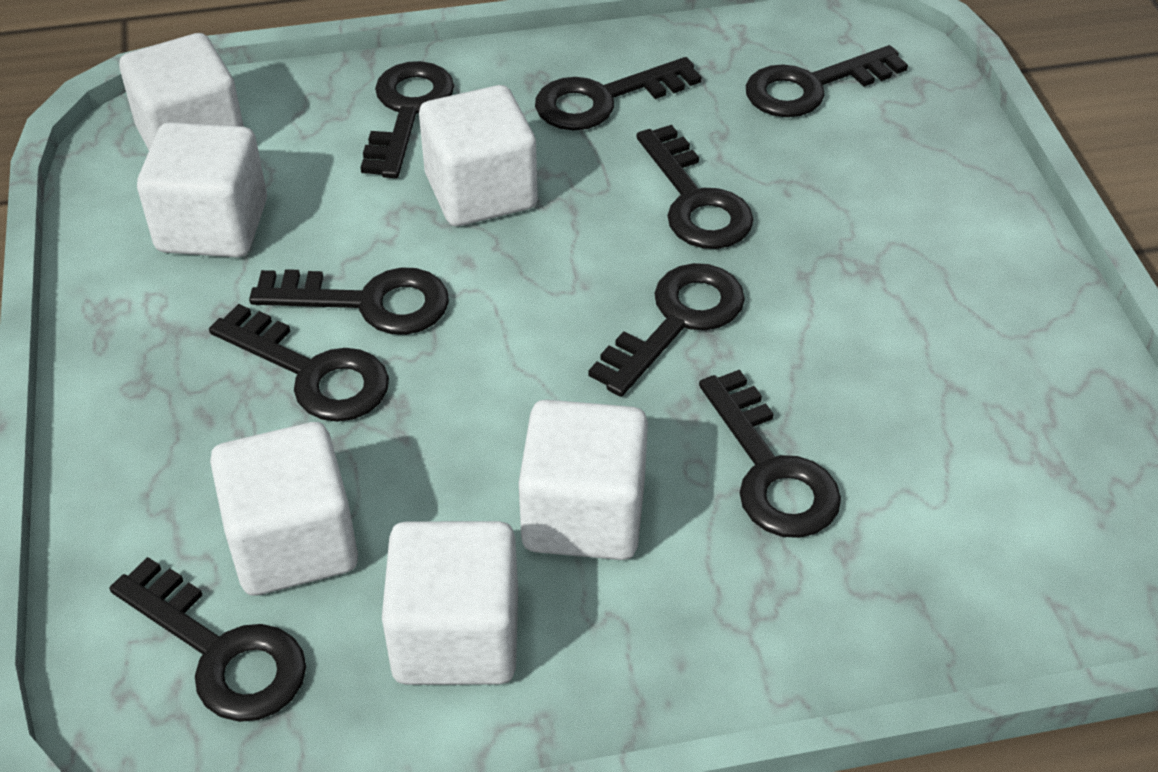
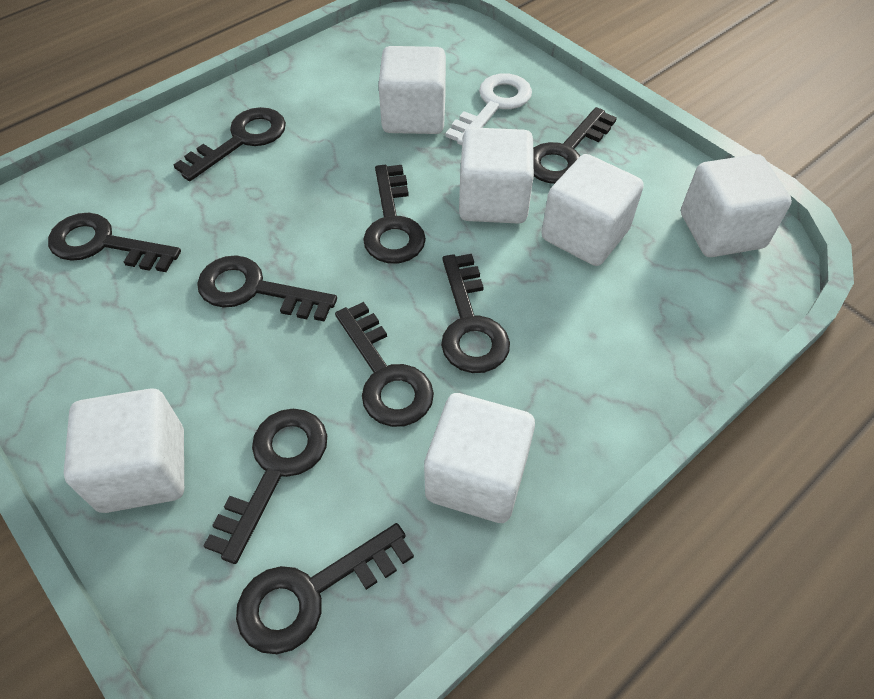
white key: none = 0 -> [446,73,532,145] = 1

